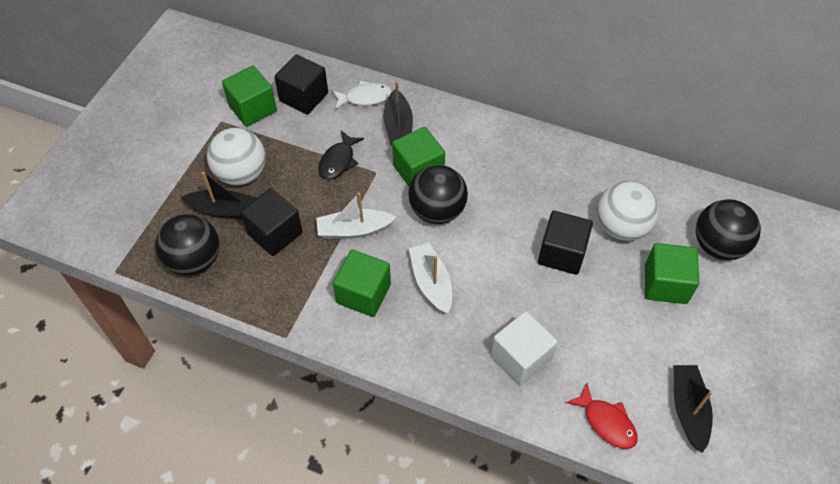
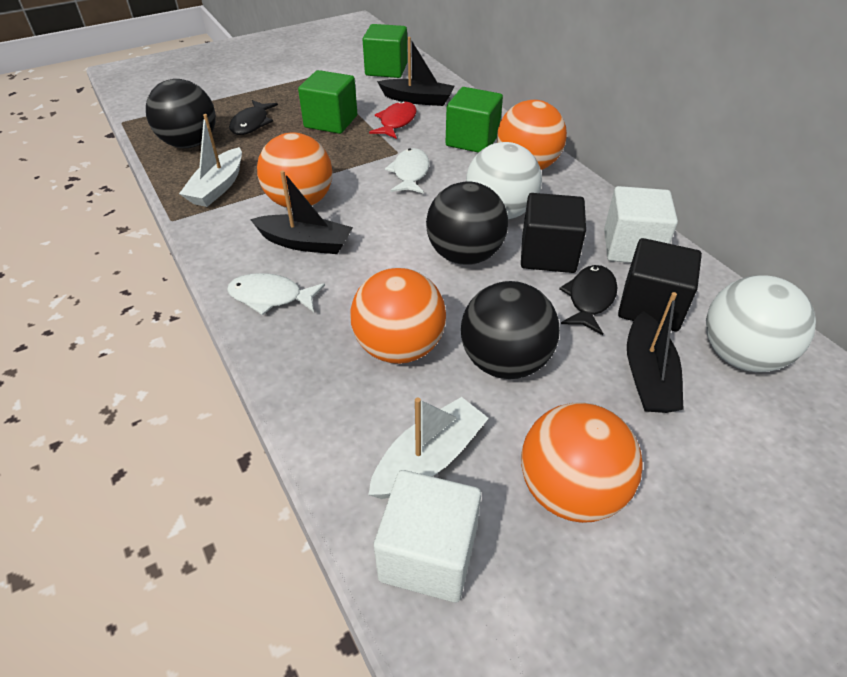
black cube: [240,188,303,256] [274,54,328,115] [538,211,593,275] = 3 -> [521,193,586,273] [618,238,702,332] = 2
black fish: [318,131,364,180] = 1 -> [229,100,278,135] [559,265,618,335] = 2
green cube: [222,66,277,127] [333,250,391,317] [392,127,445,187] [645,243,699,304] = 4 -> [298,70,357,134] [363,24,408,78] [446,87,503,153] = 3
orange ball: none = 0 -> [257,133,333,209] [350,268,446,364] [497,100,567,170] [521,402,642,523] = 4
white cube: [491,311,557,385] = 1 -> [374,470,481,603] [604,186,678,263] = 2
white fish: [332,81,392,110] = 1 -> [227,273,325,315] [385,148,430,194] = 2

